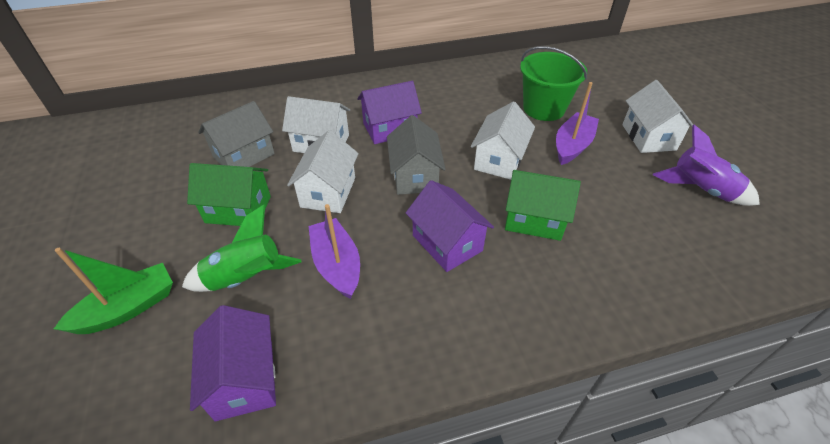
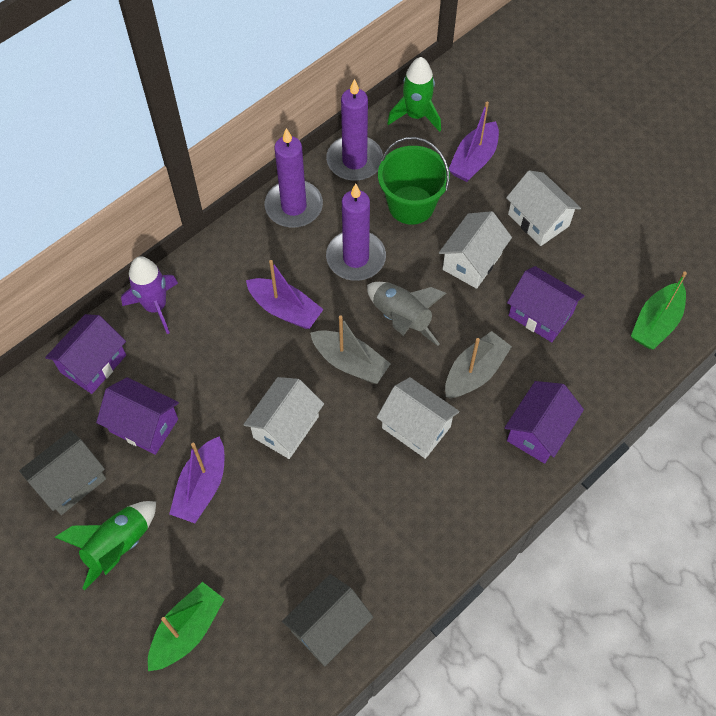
green boat: [54,248,173,334] = 1 -> [148,582,225,671] [631,271,687,350] = 2
green house: [187,163,271,226] [505,170,581,241] = 2 -> none = 0
green rocket: [182,205,301,292] = 1 -> [55,501,156,590] [387,57,441,132] = 2
grey boat: none = 0 -> [310,316,391,384] [445,331,512,398] = 2
grey rocket: none = 0 -> [367,282,446,346] = 1
purple boat: [309,204,360,299] [556,82,599,165] = 2 -> [169,436,224,523] [246,260,324,329] [449,102,499,182] = 3
purple candle: none = 0 -> [265,128,323,228] [326,79,383,181] [326,184,386,281] = 3
purple house: [190,305,276,421] [357,81,422,144] [406,180,494,272] = 3 -> [45,314,126,394] [96,377,179,455] [504,381,584,464] [507,266,585,342] = 4

